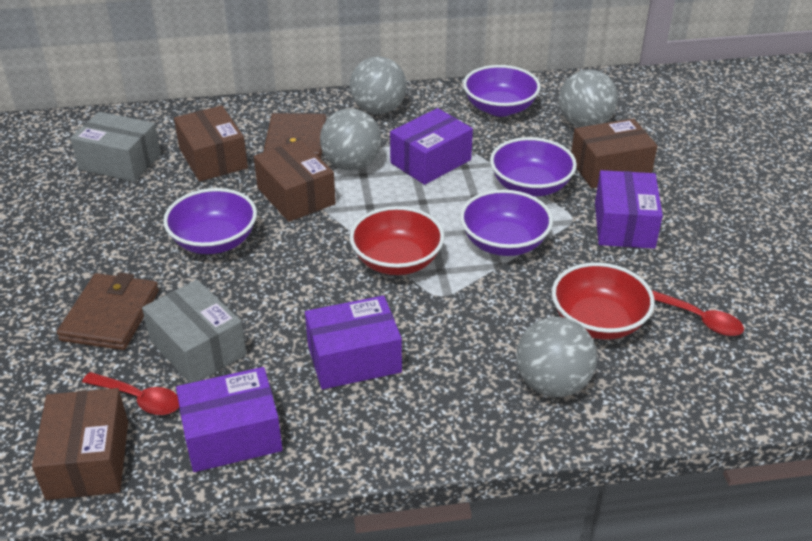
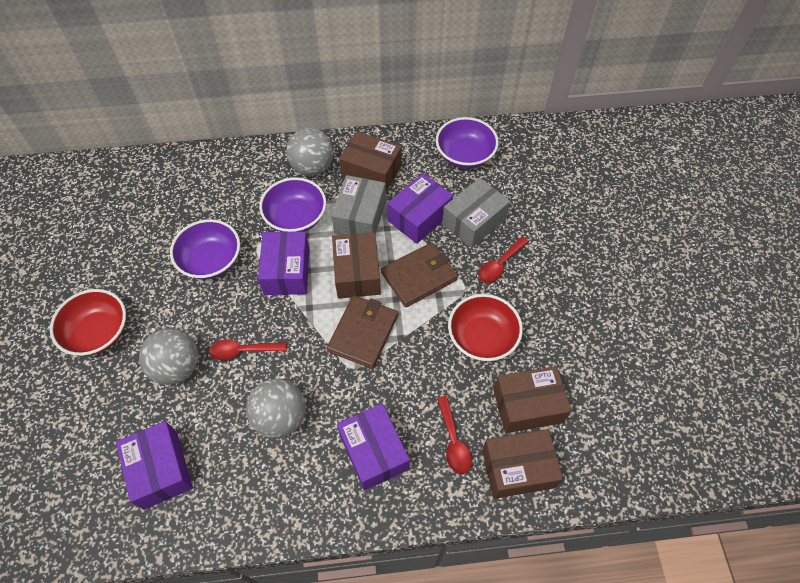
grey ball: [320,108,382,171] [350,56,407,114] [516,317,597,397] [559,69,618,127] = 4 -> [139,328,199,385] [246,379,306,438] [286,128,333,176] = 3
purple bowl: [163,188,257,254] [460,190,553,256] [463,65,541,117] [490,137,577,197] = 4 -> [170,219,240,280] [259,177,326,232] [436,117,499,169] = 3
red spoon: [82,372,179,415] [652,290,744,336] = 2 -> [209,339,286,360] [437,396,472,474] [479,236,529,283] = 3

